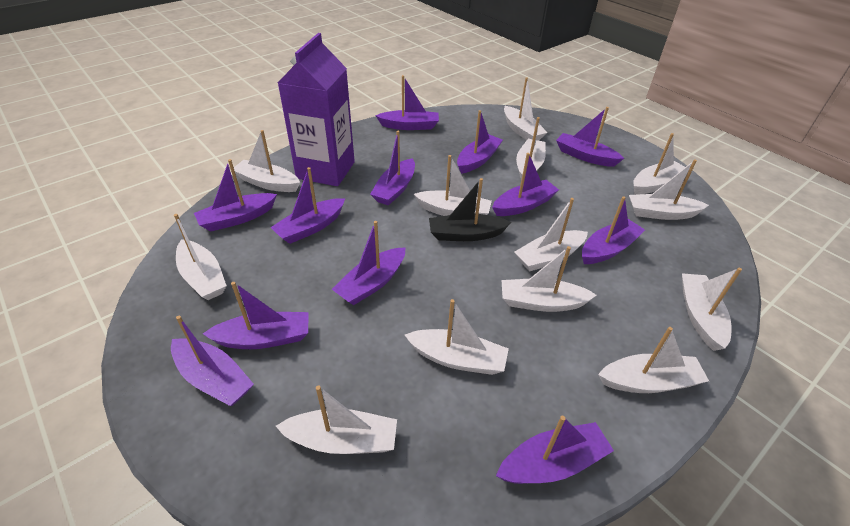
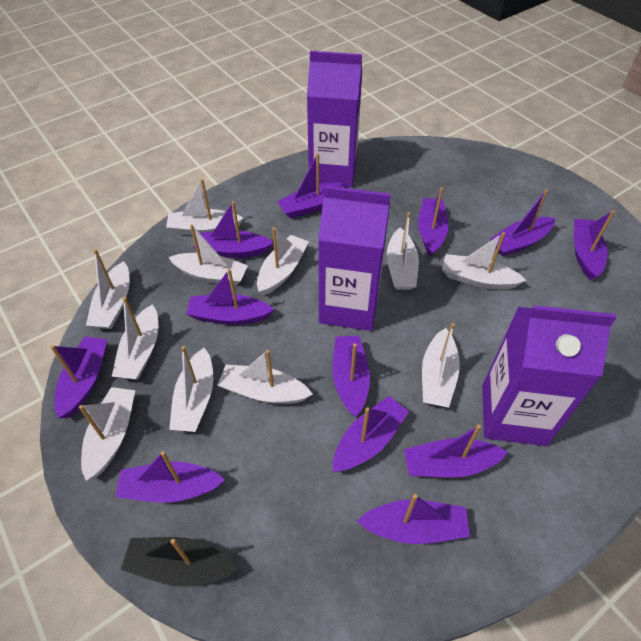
purple carton: [278,33,355,186] = 1 -> [307,51,362,187] [318,186,391,331] [482,305,617,446] = 3
white boat: [174,214,227,300] [234,130,300,192] [276,385,397,454] [405,299,509,375] [414,155,492,216] [501,246,597,312] [504,78,547,141] [514,198,588,271] [516,117,546,180] [598,327,709,393] [629,159,709,220] [633,133,685,195] [682,268,742,351] = 13 -> [79,387,135,481] [86,249,130,329] [112,297,158,379] [166,179,244,235] [168,224,248,286] [169,346,213,432] [218,350,313,404] [257,227,309,295] [387,212,419,290] [422,323,460,408] [442,232,526,290] = 11

